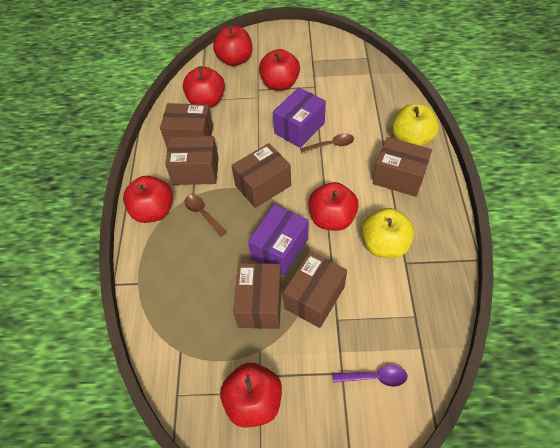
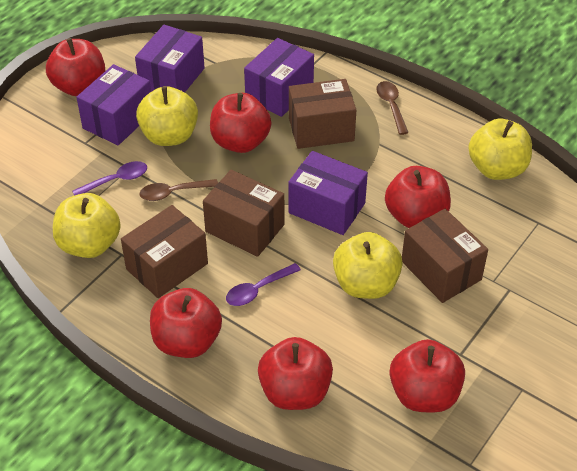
brown box: [160,103,213,149] [165,136,219,185] [231,143,291,208] [233,263,282,329] [283,251,347,328] [373,137,432,197] = 6 -> [121,205,208,298] [203,170,284,257] [289,79,356,149] [402,209,488,303] = 4
purple box: [248,204,309,276] [273,87,326,148] = 2 -> [76,64,151,145] [135,25,205,92] [244,38,314,117] [288,151,368,235] = 4
purple spoon: [333,365,408,387] = 1 -> [72,161,147,196] [226,263,301,306] = 2
yellow apple: [361,208,415,258] [392,104,439,146] = 2 -> [53,193,121,258] [136,86,198,146] [333,232,403,299] [468,118,532,180] = 4

